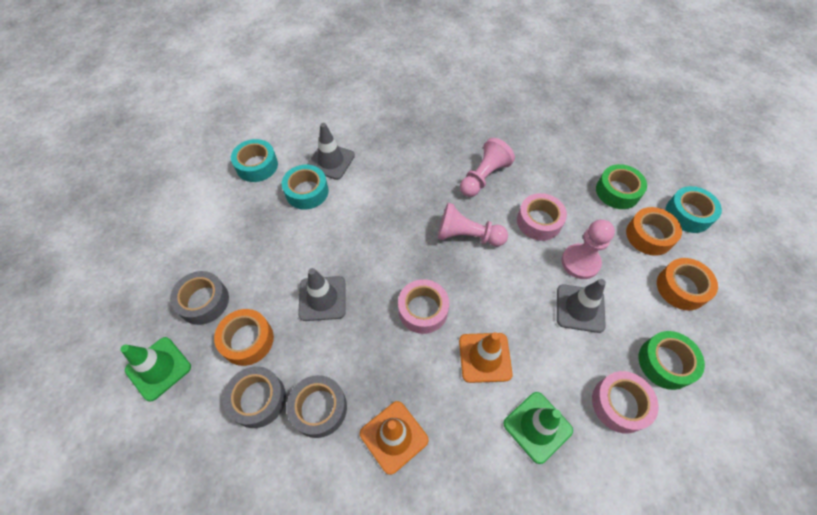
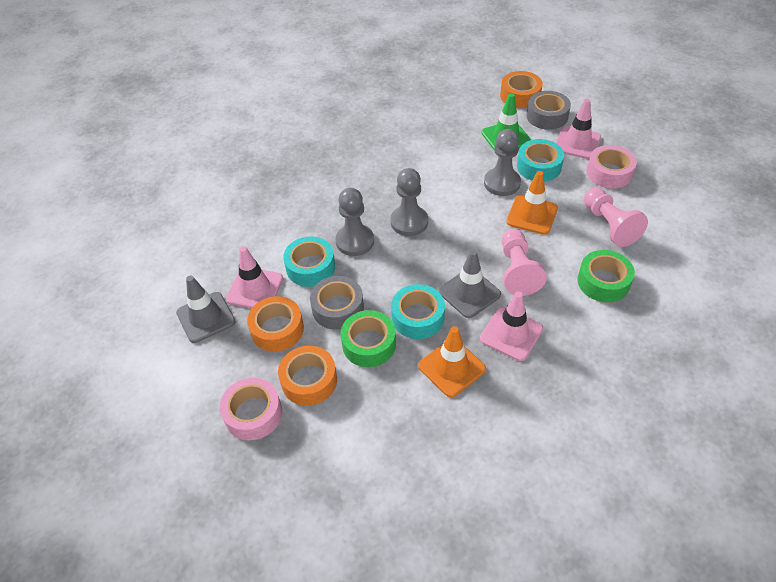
green traffic cone: [120,337,191,402] [503,392,573,464] = 2 -> [482,93,531,150] = 1
grey pawn: none = 0 -> [335,188,374,256] [390,168,428,236] [484,129,521,196] = 3
grey tape: [170,271,229,325] [223,366,286,428] [287,375,347,438] = 3 -> [310,276,364,330] [526,91,571,130] = 2
grey traffic cone: [298,268,346,321] [307,123,355,180] [557,279,606,333] = 3 -> [176,275,236,343] [439,250,501,318] = 2
pink pawn: [438,203,508,246] [460,138,515,197] [561,220,615,279] = 3 -> [502,229,547,296] [584,188,648,247] = 2
pink tape: [398,279,449,334] [517,193,567,241] [592,371,659,434] = 3 -> [220,378,282,441] [587,145,637,188] = 2
pink traffic cone: none = 0 -> [226,246,283,308] [480,291,543,361] [556,99,601,159] = 3

